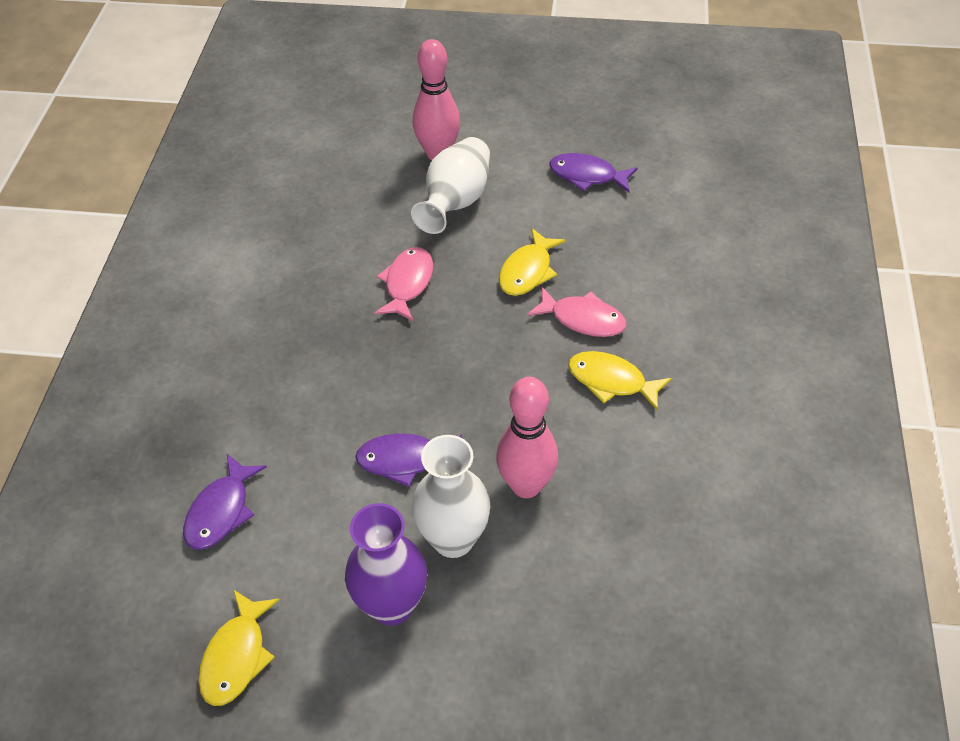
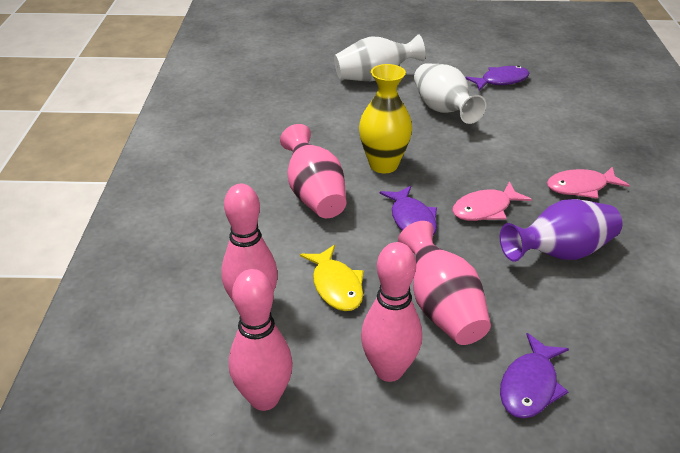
pink bowling pin: [413,39,460,160] [496,377,558,498] = 2 -> [221,184,278,303] [229,269,293,411] [361,242,422,382] = 3
pink vase: none = 0 -> [280,124,346,218] [398,221,491,345] = 2
yellow fish: [198,590,280,706] [499,228,566,296] [568,351,672,411] = 3 -> [300,245,364,311] = 1
yellow vase: none = 0 -> [359,64,412,174] = 1

